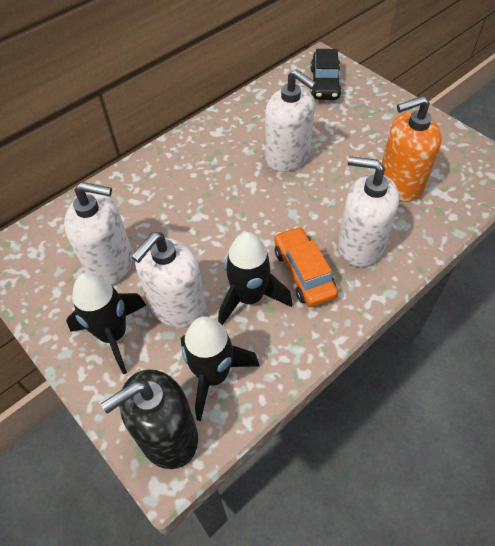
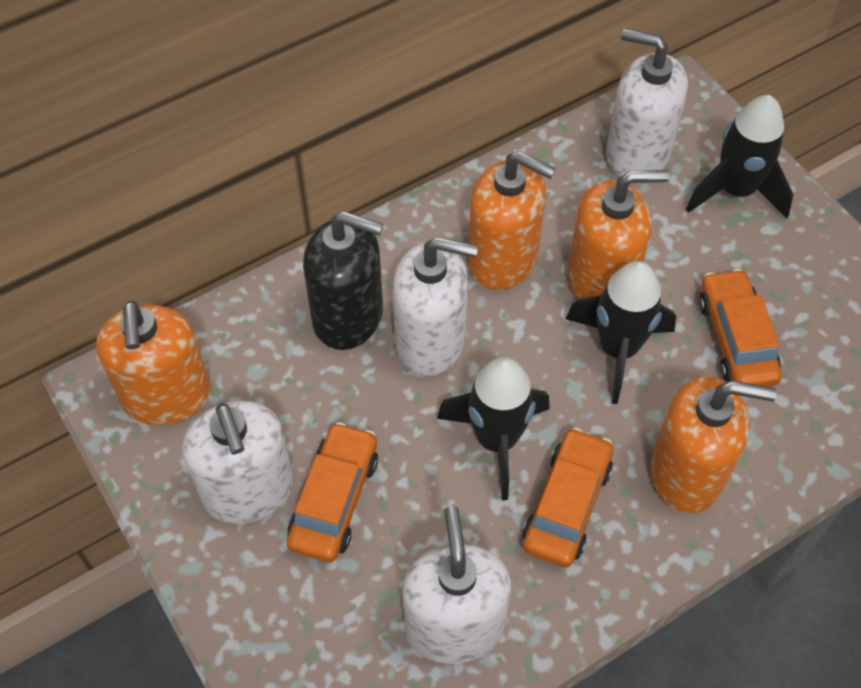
black car: [310,49,342,100] = 1 -> none = 0
orange car: [274,226,338,307] = 1 -> [287,422,378,562] [522,427,613,568] [699,269,782,387] = 3
orange soap dispenser: [382,96,442,202] = 1 -> [96,301,211,426] [468,151,556,290] [568,170,670,300] [650,377,777,513] = 4

